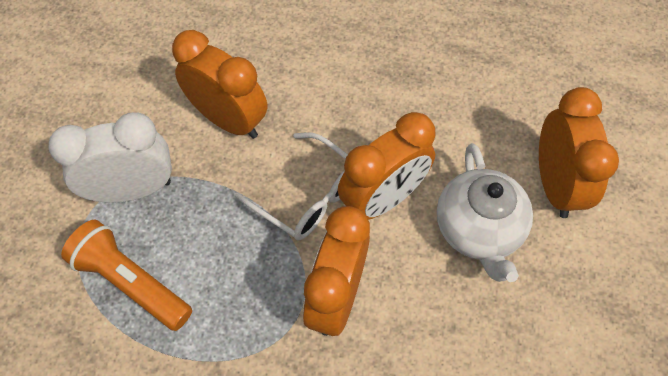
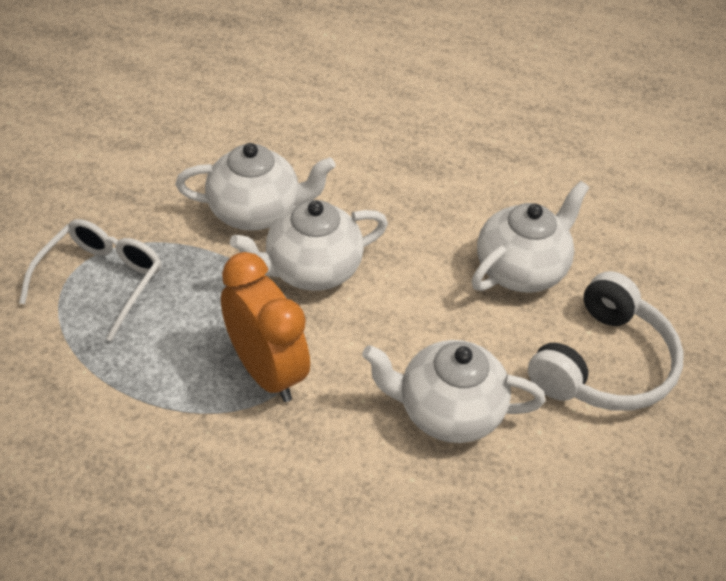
orange clock: [172,30,268,139] [303,206,370,336] [338,112,436,220] [539,87,619,218] = 4 -> [221,252,310,402] = 1
orange flashlight: [61,220,192,331] = 1 -> none = 0
white clock: [48,112,172,203] = 1 -> none = 0
white headphones: none = 0 -> [528,271,684,411] = 1
white teapot: [437,143,533,282] = 1 -> [175,143,336,231] [230,200,388,291] [362,340,545,443] [472,181,590,293] = 4

